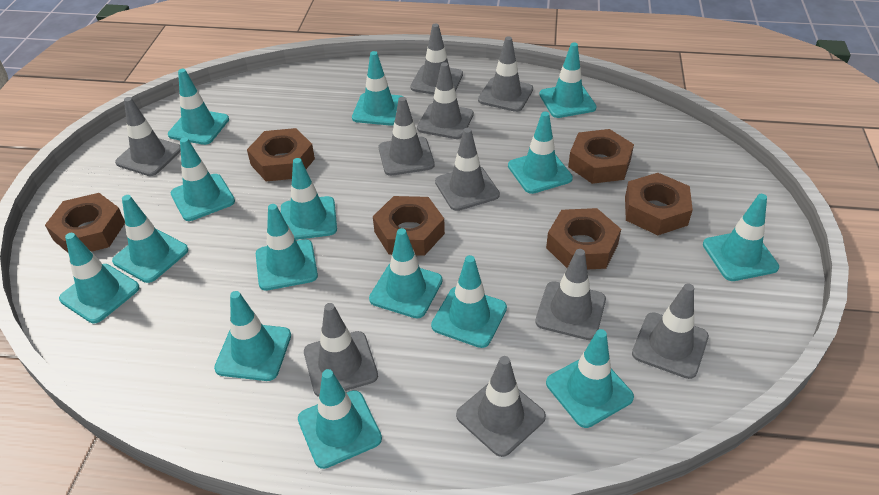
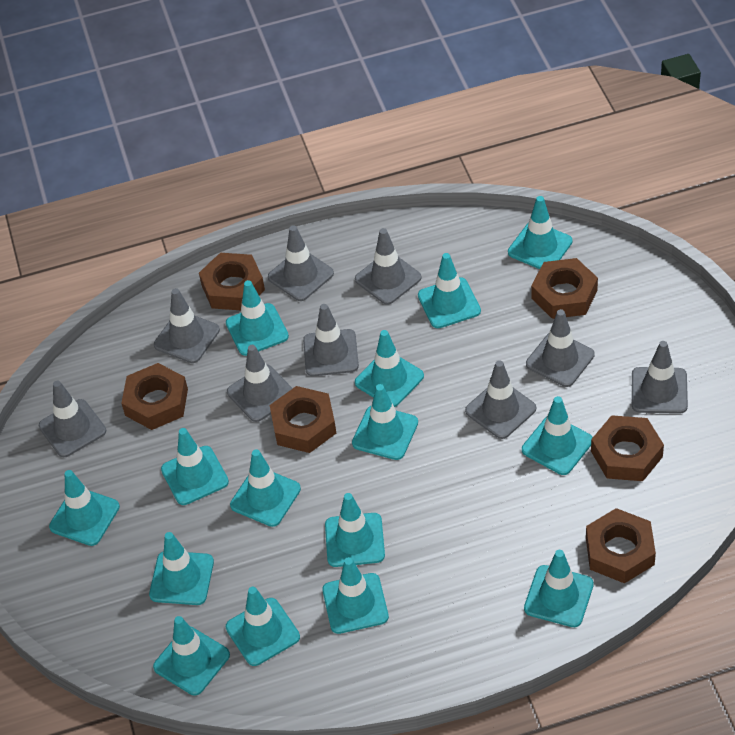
grey traffic cone: [115,97,181,176] [304,303,378,397] [379,97,434,176] [410,23,463,94] [417,62,474,139] [435,128,500,211] [456,356,546,457] [478,36,533,112] [535,249,606,340] [632,283,709,379] = 10 -> [39,381,106,457] [154,288,220,363] [227,345,293,422] [268,225,334,301] [303,304,359,376] [355,228,422,305] [465,360,536,439] [526,309,595,387] [632,341,688,414] = 9

